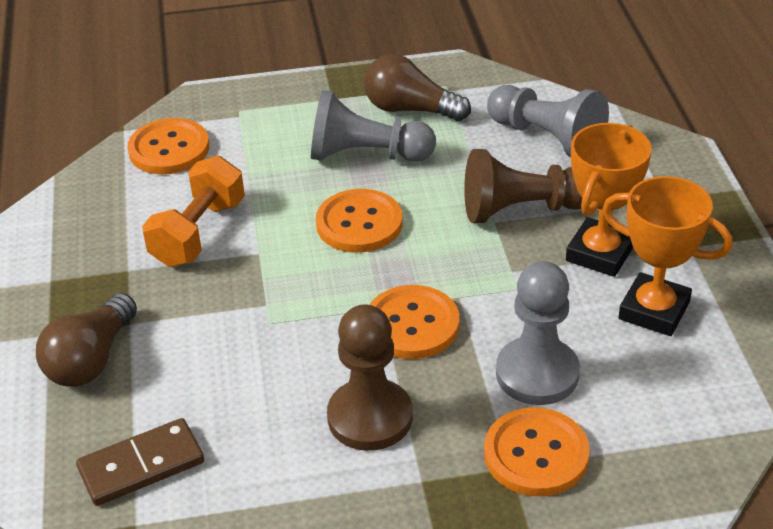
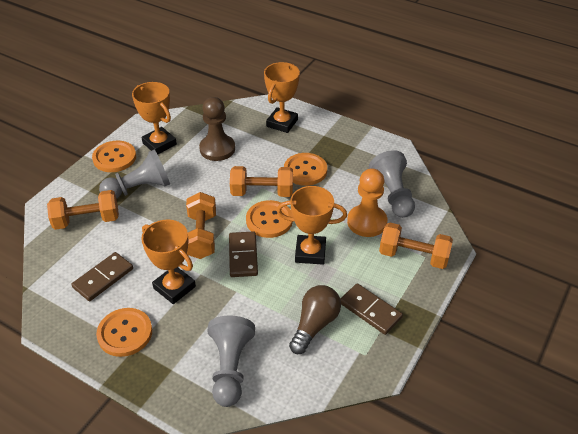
brown domino: [76,418,204,506] = 1 -> [72,252,133,301] [229,231,258,277] [340,283,403,335] = 3
brown light bulb: [36,293,137,387] [364,54,471,121] = 2 -> [289,285,341,354] = 1
brown pawn: [327,304,413,451] [464,149,582,223] = 2 -> [199,97,235,161] = 1
orange dumbbell: [142,156,245,267] = 1 -> [47,190,119,230] [186,192,216,259] [230,166,293,197] [379,222,453,269] = 4
orange pawn: none = 0 -> [347,168,387,237] = 1
orange trophy: [566,123,652,277] [602,176,733,336] = 2 -> [132,82,177,155] [141,220,196,304] [264,62,300,133] [277,186,347,265] = 4

